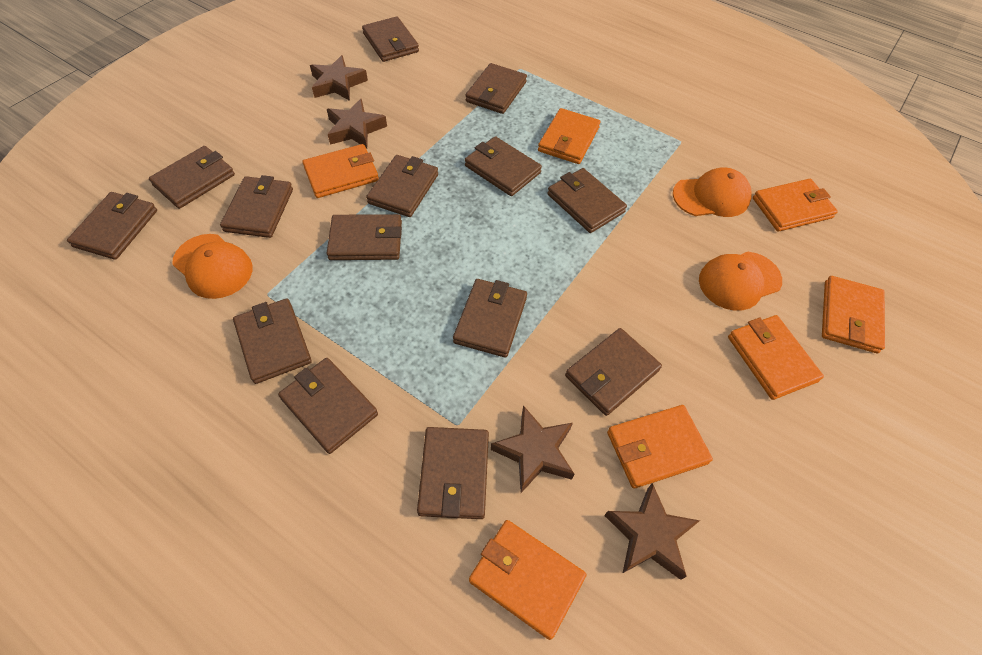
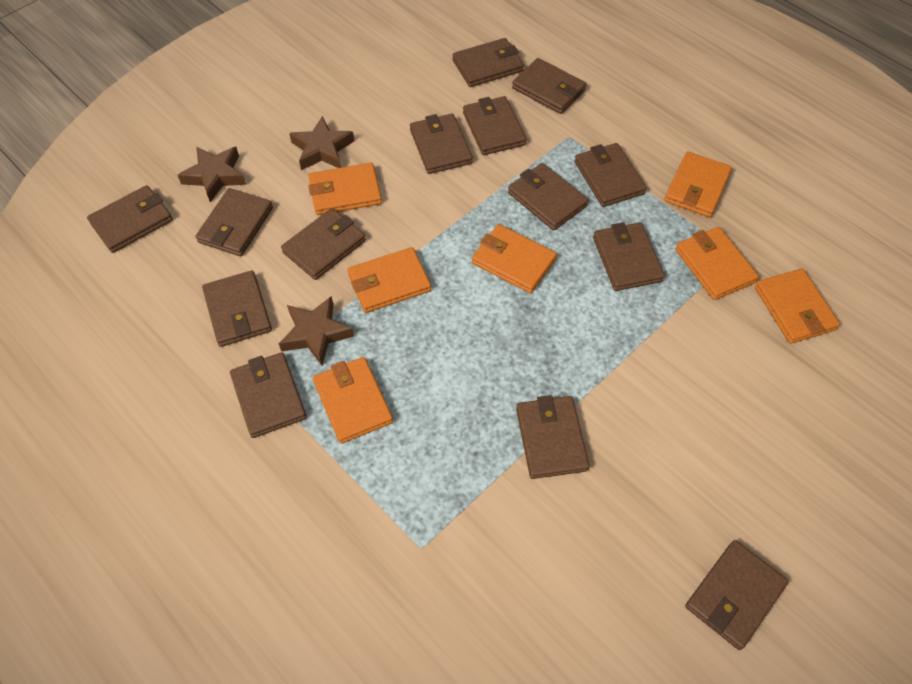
brown star: [310,55,368,101] [327,99,387,149] [491,405,574,493] [604,483,700,580] = 4 -> [178,146,246,202] [278,296,354,366] [289,116,354,170] = 3
orange cap: [172,234,253,299] [673,167,752,217] [699,252,782,311] = 3 -> none = 0

